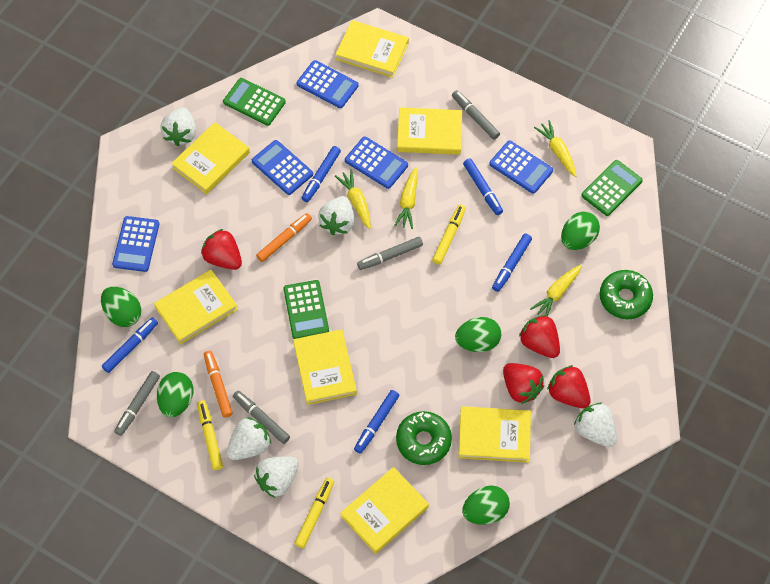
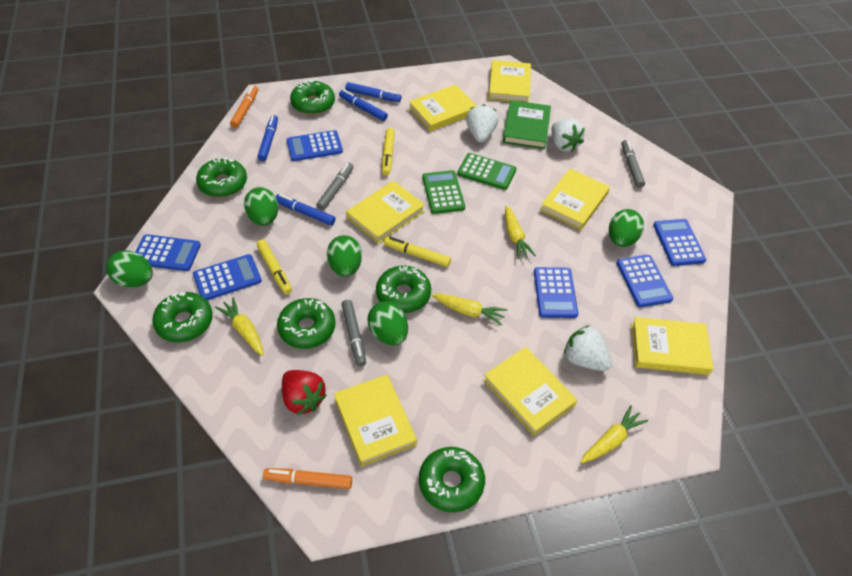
blue calculator: [112,216,160,272] [252,140,313,195] [297,60,359,108] [345,137,408,189] [489,140,553,194] = 5 -> [135,234,201,271] [193,254,262,300] [287,130,343,161] [534,267,578,318] [616,255,673,307] [653,219,706,266] = 6
blue marker: [102,317,158,373] [302,146,341,202] [354,390,399,454] [463,158,503,215] [492,234,532,292] = 5 -> [257,115,278,161] [275,194,335,226] [339,90,388,121] [345,82,401,102] = 4
green book: none = 0 -> [503,100,551,149] = 1
green calculator: [223,78,286,126] [283,280,329,339] [581,160,643,216] = 3 -> [422,170,465,214] [457,153,516,190] = 2
green donut: [396,411,452,465] [600,270,653,319] = 2 -> [152,292,213,342] [196,157,247,197] [277,298,335,349] [290,80,335,115] [376,266,431,313] [419,447,485,512] = 6
grey marker: [114,371,160,436] [233,391,290,444] [357,237,423,270] [452,90,500,140] = 4 -> [316,163,353,210] [341,300,366,367] [621,140,645,188] = 3
red strawberry: [201,229,242,270] [503,363,544,404] [519,315,560,358] [547,365,591,408] = 4 -> [282,370,327,415] = 1
white strawberry: [160,108,196,146] [227,417,271,460] [254,456,299,498] [318,196,354,235] [574,403,617,447] = 5 -> [466,104,499,143] [552,119,585,152] [564,325,612,371] = 3

